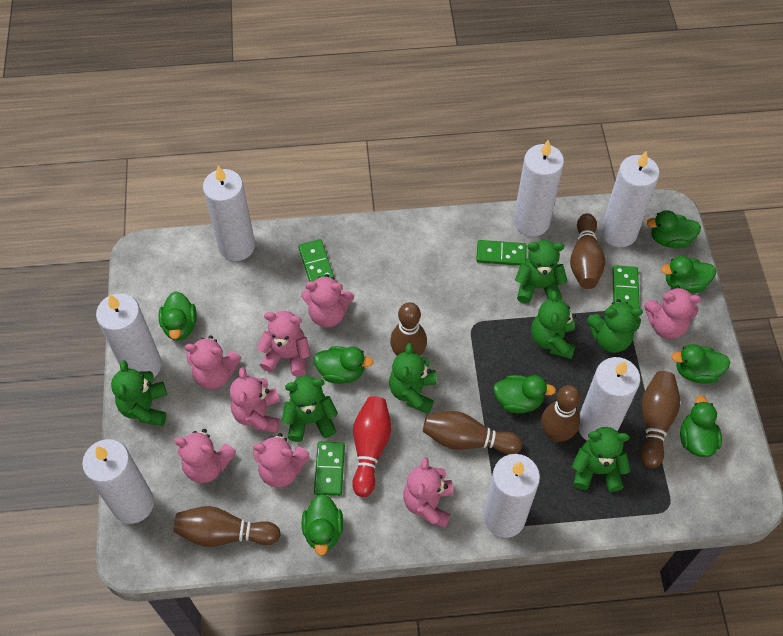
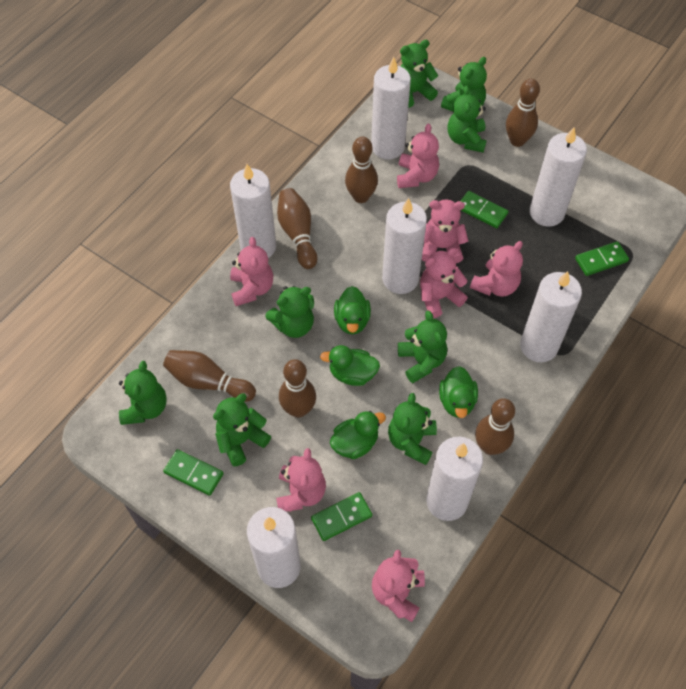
green duck: [158,291,197,340] [302,494,343,556] [314,346,373,384] [493,375,556,413] [646,210,701,249] [661,256,716,293] [671,344,731,384] [680,395,722,457] = 8 -> [320,345,380,386] [330,411,386,459] [334,286,371,335] [439,366,478,418] = 4
green teddy bear: [111,360,167,426] [282,376,338,442] [389,343,437,414] [515,240,568,304] [531,290,576,359] [572,427,630,492] [587,299,643,353] = 7 -> [119,361,167,425] [213,394,271,466] [265,286,314,338] [388,393,437,465] [398,311,447,383] [400,40,438,108] [441,57,487,111] [448,85,487,153] = 8
pink teddy bear: [174,429,236,483] [184,335,241,389] [230,367,280,433] [253,433,309,488] [257,311,311,376] [301,274,354,328] [403,457,453,528] [644,286,701,339] = 8 -> [230,237,273,306] [276,448,326,512] [372,550,425,622] [397,123,439,188] [420,248,468,318] [422,199,468,263] [470,241,523,297] = 7
red bowling pin: [352,396,391,497] = 1 -> none = 0

